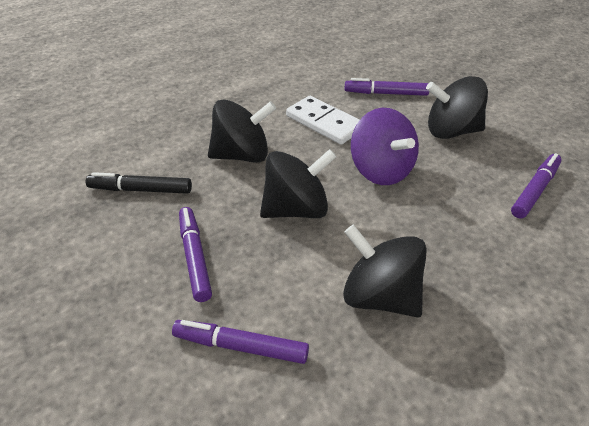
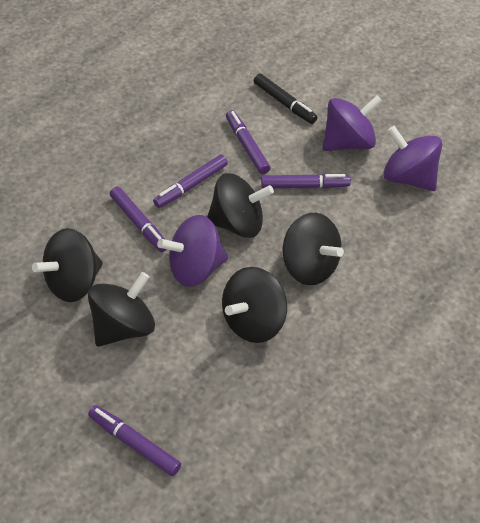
black spinning top: [208,99,276,163] [260,149,337,218] [343,225,427,317] [426,76,488,139] = 4 -> [32,228,103,302] [88,272,155,347] [207,173,274,238] [222,267,287,343] [283,213,344,285] = 5
purple marker: [172,320,309,364] [179,207,212,302] [345,78,429,96] [511,153,562,219] = 4 -> [88,405,181,476] [110,187,167,252] [153,154,228,208] [226,110,270,174] [261,174,351,189] = 5
purple spinning top: [351,108,419,185] = 1 -> [157,215,228,287] [323,95,382,151] [383,126,442,191] = 3
white domino: [286,96,360,145] = 1 -> none = 0

